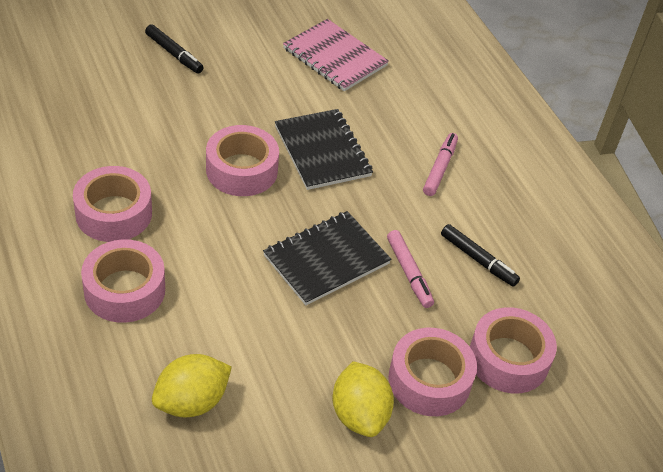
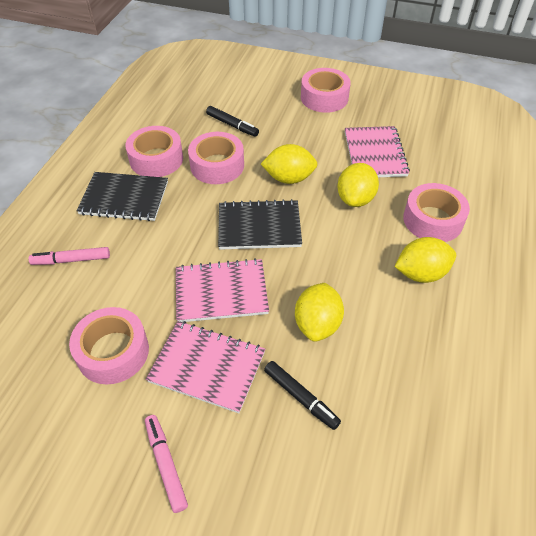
pink notebook: [283,19,389,91] = 1 -> [146,321,265,413] [176,258,269,322] [345,126,410,177] = 3
yellow lemon: [152,354,232,417] [333,361,394,437] = 2 -> [261,144,317,184] [295,283,344,342] [337,163,379,207] [394,237,456,283] = 4

